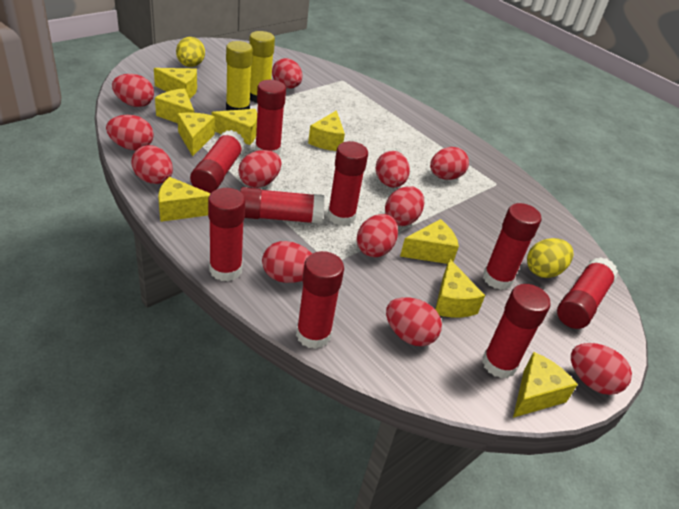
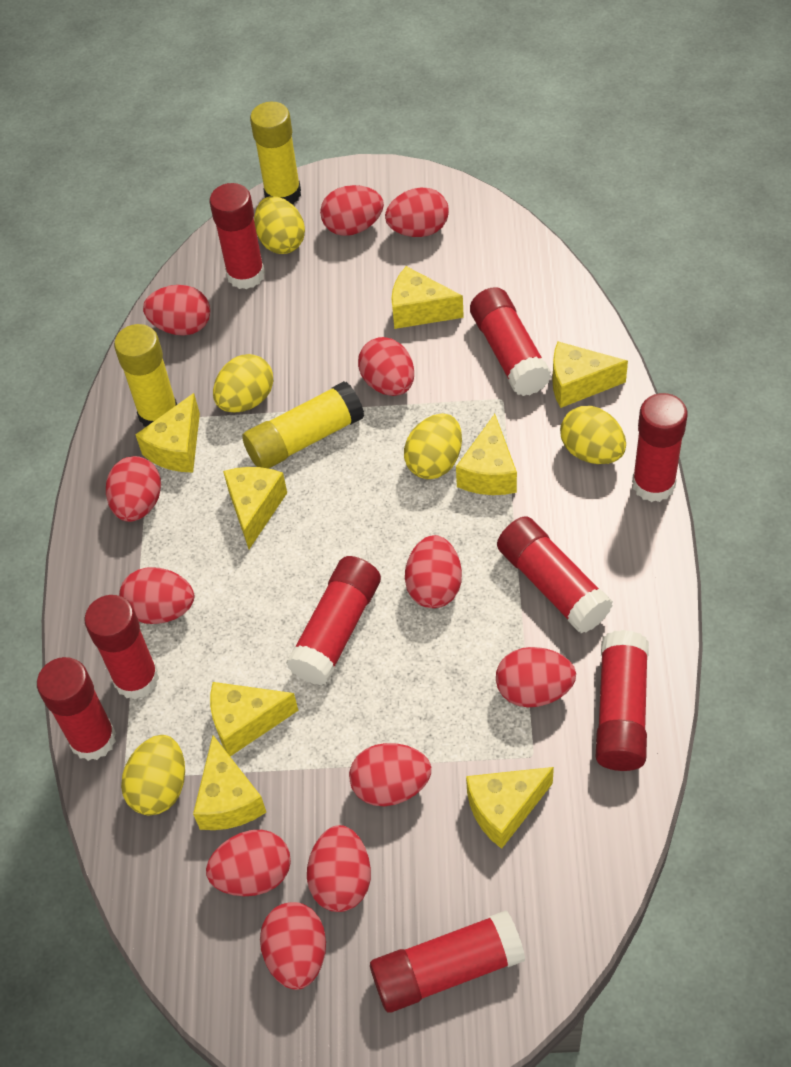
yellow cheese: [154,68,197,99] [155,88,194,123] [158,177,211,222] [177,113,215,156] [211,109,257,145] [308,110,345,151] [400,219,459,264] [435,258,485,317] [513,352,578,418] = 9 -> [135,393,200,472] [193,735,266,830] [210,682,298,756] [223,467,287,549] [391,266,464,329] [456,414,517,495] [466,767,554,849] [553,342,628,408] = 8
yellow egg: [176,37,205,67] [527,238,573,278] = 2 -> [121,735,185,815] [213,354,273,413] [254,196,305,254] [404,413,462,479] [560,406,626,464] = 5
yellow glue stick: [226,41,253,111] [249,31,275,103] = 2 -> [114,324,177,427] [242,381,364,469] [250,102,301,205] = 3

